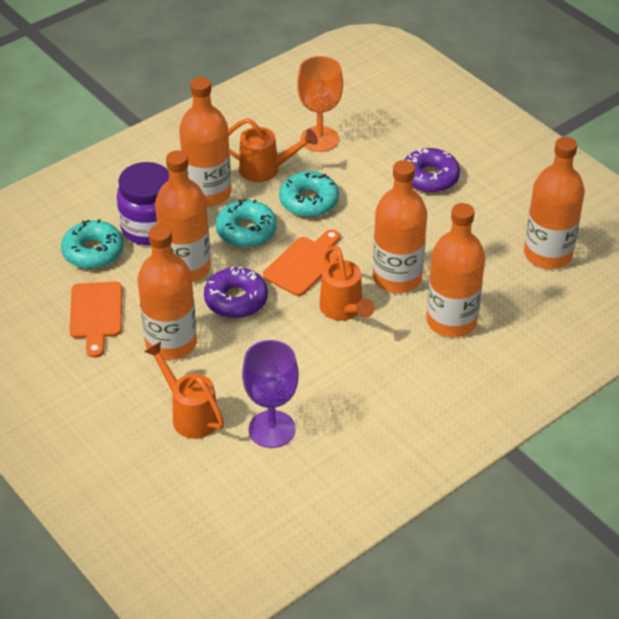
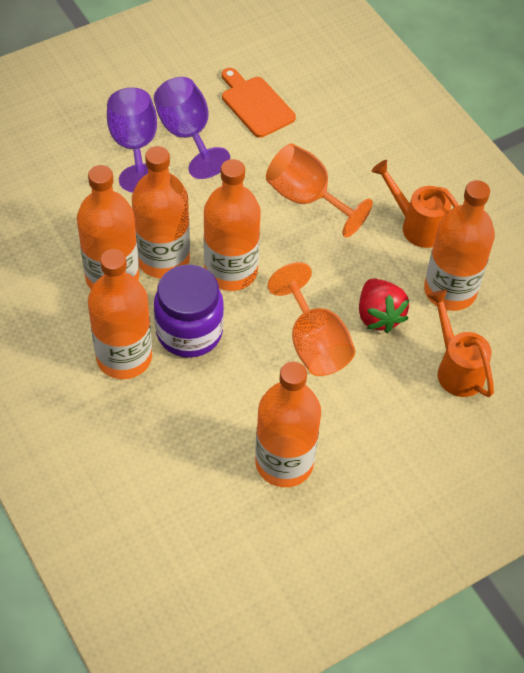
orange cutting board: [69,282,122,358] [263,230,340,296] = 2 -> [222,68,296,138] = 1
orange goblet: [297,56,343,152] = 1 -> [266,143,373,238] [268,262,355,376] = 2
orange watering can: [144,341,224,439] [228,118,318,182] [319,246,375,321] = 3 -> [371,160,459,248] [428,290,494,397] = 2
purple donut: [204,267,268,318] [404,148,460,193] = 2 -> none = 0
purple goblet: [242,340,299,448] = 1 -> [107,87,157,193] [154,77,230,179] = 2
red strawberry: none = 0 -> [359,279,410,333] = 1
turquoise donut: [61,219,124,269] [216,199,277,248] [279,171,339,217] = 3 -> none = 0

